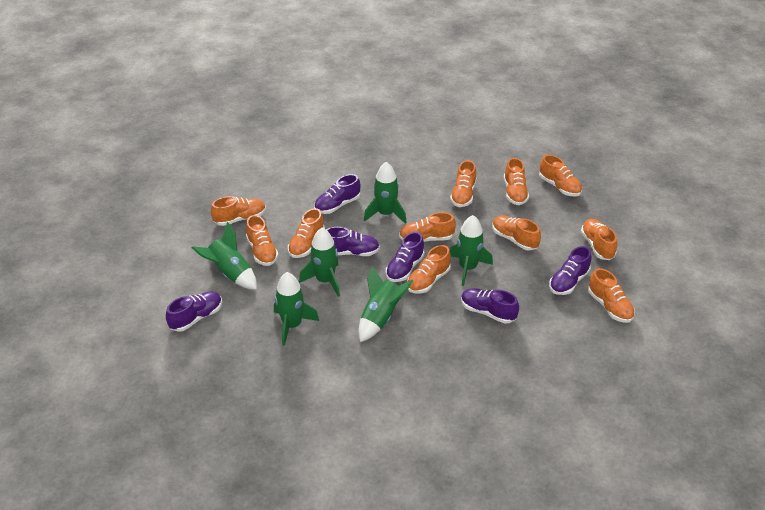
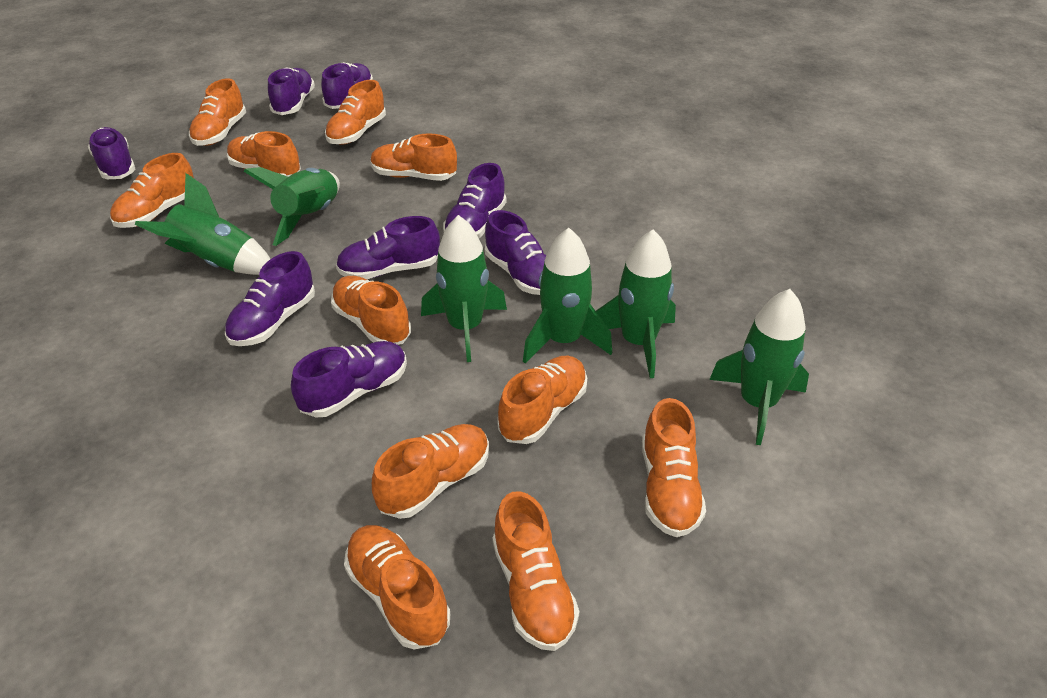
purple shoe: [166,291,222,332] [314,174,360,214] [326,227,380,256] [386,232,425,282] [461,288,519,324] [549,246,592,295] = 6 -> [88,127,136,179] [225,251,315,346] [268,67,315,115] [291,341,407,418] [321,62,373,109] [336,216,440,279] [443,163,506,238] [485,210,546,295] = 8

